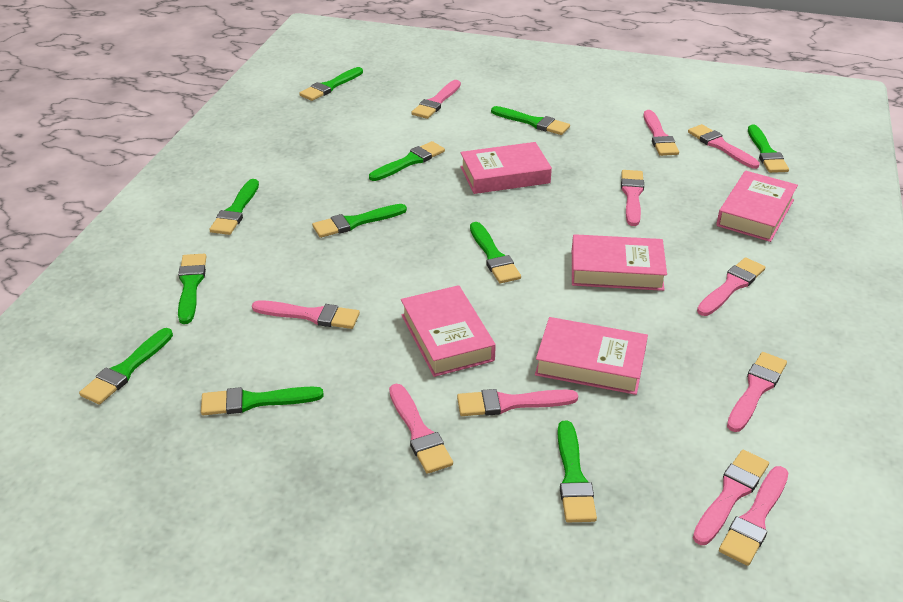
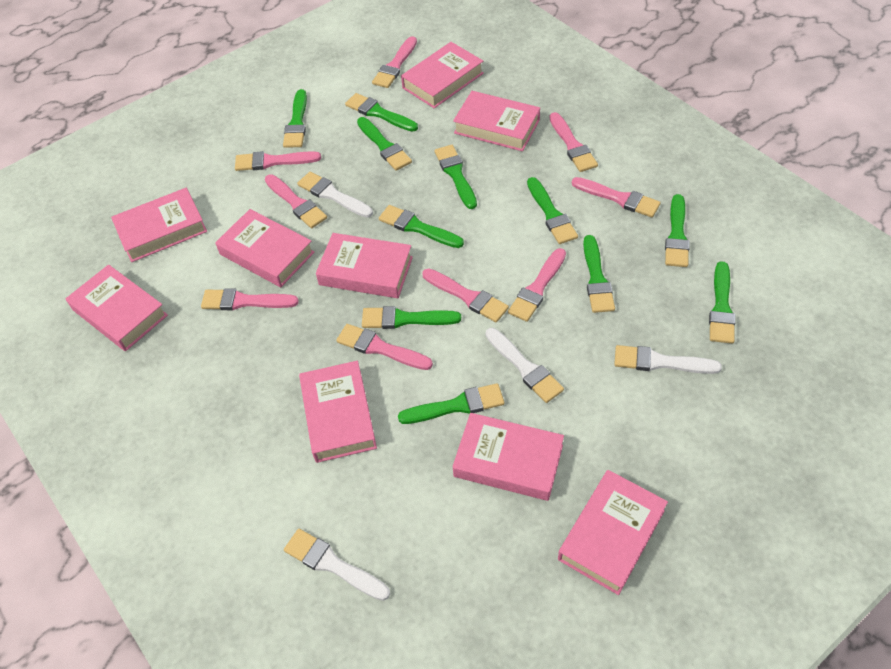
pink book: [401,285,496,377] [460,142,552,194] [535,317,648,395] [572,234,667,291] [716,171,798,242] = 5 -> [66,265,168,351] [111,188,207,262] [215,209,315,287] [299,361,377,463] [316,233,413,298] [401,42,484,108] [453,91,540,151] [453,413,564,501] [558,470,668,595] = 9
pink brush: [252,300,360,329] [389,384,453,474] [411,80,461,119] [457,389,578,416] [621,170,644,226] [644,110,679,156] [688,124,760,169] [693,450,769,545] [697,257,765,316] [719,466,788,566] [727,352,787,432] = 11 -> [201,288,299,310] [235,151,321,171] [265,174,327,228] [336,324,433,370] [372,36,417,88] [422,268,509,322] [508,248,566,322] [549,112,598,172] [572,177,661,217] = 9
white brush: none = 0 -> [284,529,390,601] [297,172,373,218] [485,328,564,403] [614,345,722,374] = 4

